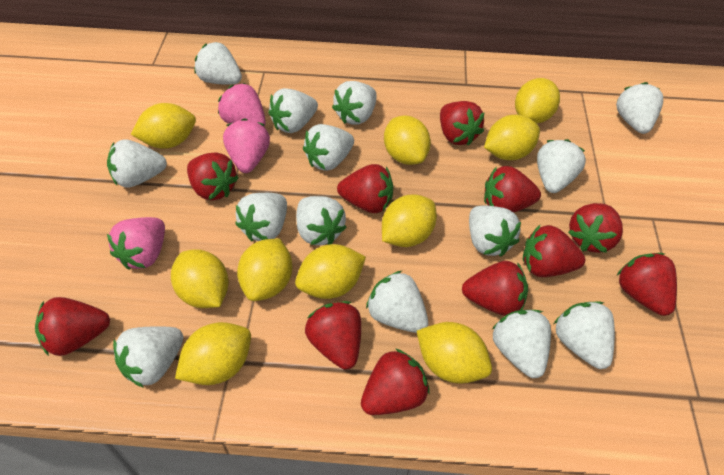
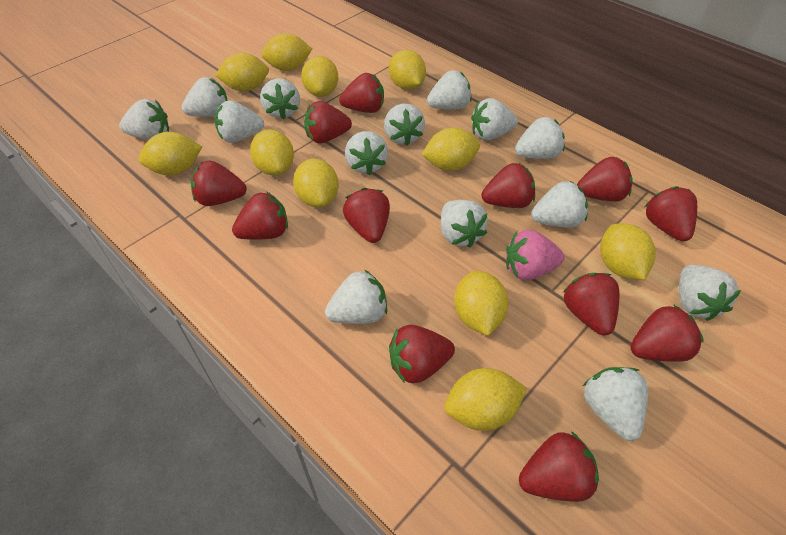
pink strawberry: [107,217,165,269] [218,83,266,127] [223,118,270,173] = 3 -> [506,230,565,281] = 1
red strawberry: [35,297,110,356] [187,152,239,200] [305,301,361,370] [337,164,393,213] [361,348,430,415] [440,101,485,146] [462,261,528,316] [484,166,541,213] [523,225,585,277] [568,203,623,253] [617,253,677,316] = 11 -> [191,161,247,206] [232,191,288,240] [304,101,352,143] [339,73,384,113] [343,188,390,243] [389,325,455,383] [482,163,535,208] [519,431,599,502] [563,273,619,335] [577,157,632,202] [630,304,703,362] [645,186,697,242] = 12
yellow lemon: [131,103,196,149] [171,249,229,308] [175,322,251,385] [237,238,292,301] [295,244,366,299] [382,194,437,247] [384,115,431,165] [417,322,492,384] [484,115,540,160] [515,78,560,124] = 10 -> [139,132,202,175] [215,53,269,91] [250,129,294,176] [261,33,312,71] [293,159,339,207] [301,56,338,97] [389,50,426,90] [421,128,480,171] [444,368,527,431] [454,270,508,336] [600,223,656,280] = 11

